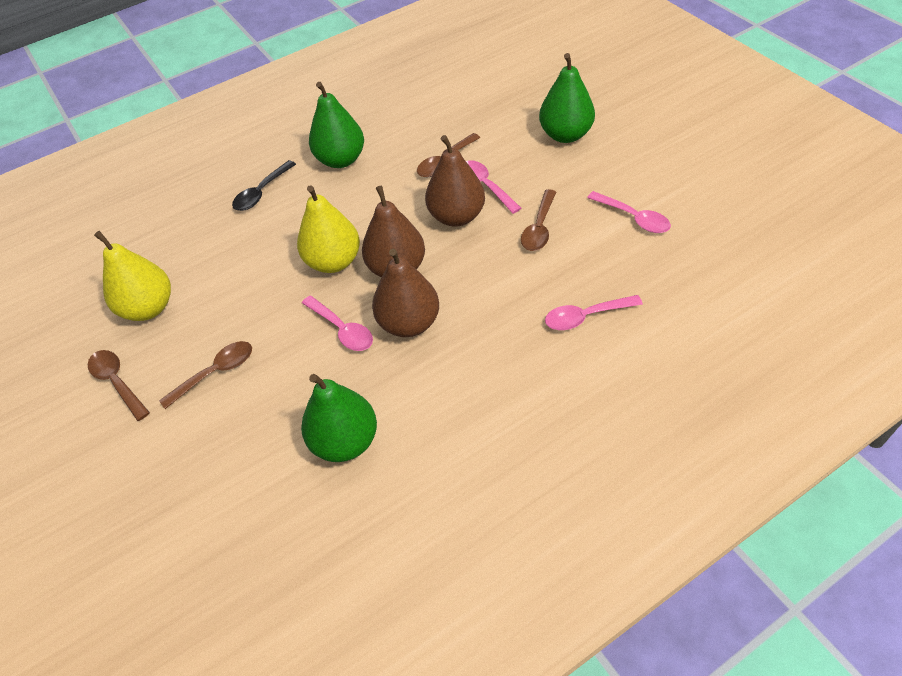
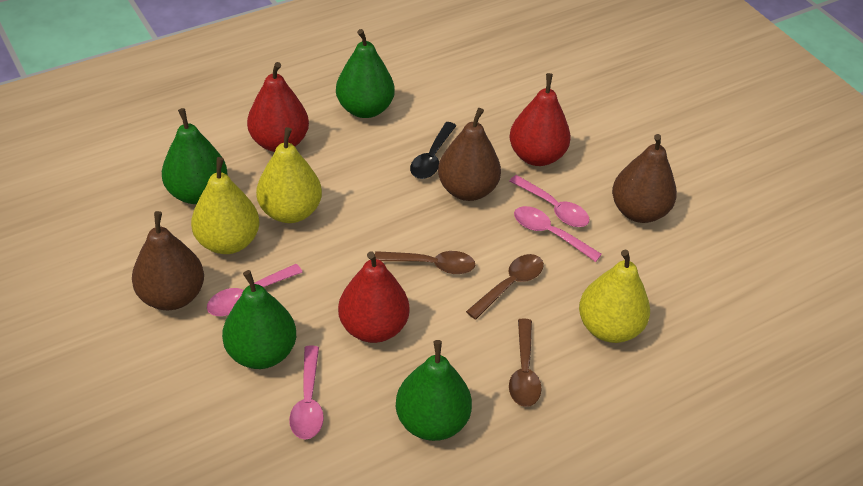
brown spoon: [88,350,150,421] [159,341,252,409] [417,133,480,177] [521,189,556,251] = 4 -> [375,251,475,274] [466,254,544,320] [509,318,542,407] = 3
green pear: [301,374,377,462] [309,82,364,168] [539,53,595,143] = 3 -> [162,108,227,204] [222,270,296,369] [336,29,395,118] [396,340,472,441] = 4
red pear: none = 0 -> [247,62,309,152] [338,251,409,343] [509,73,571,166] = 3
yellow pear: [94,231,171,321] [297,185,360,273] = 2 -> [191,157,259,254] [256,127,322,223] [579,250,650,343] = 3

